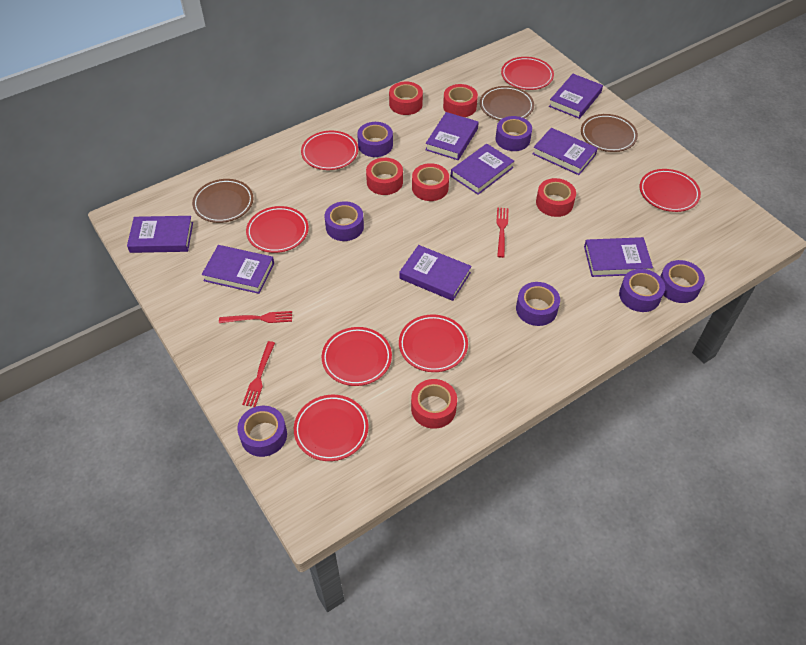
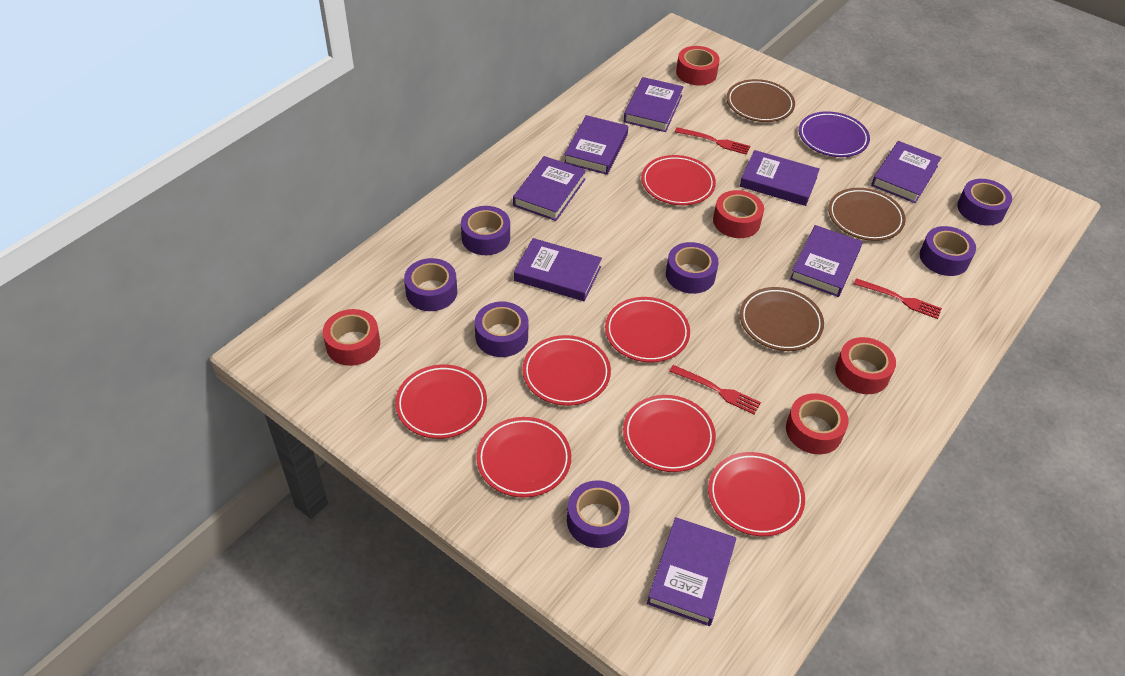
purple plate: none = 0 -> [799,111,870,157] = 1
red tape: [366,158,403,195] [389,82,423,115] [411,379,457,429] [412,163,449,201] [443,84,478,117] [536,178,576,217] = 6 -> [323,309,380,366] [676,46,720,85] [713,190,764,238] [786,393,849,454] [835,337,896,394] = 5

